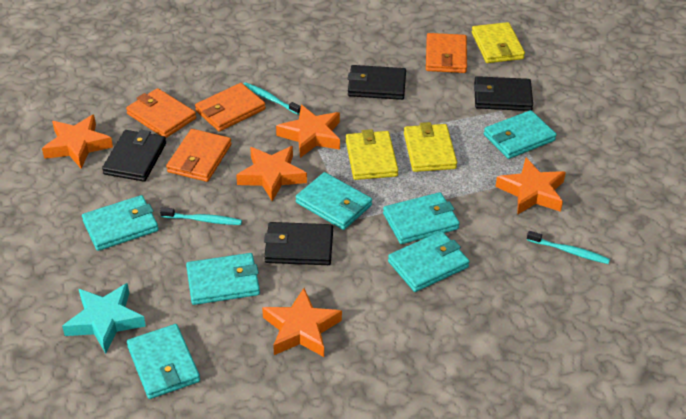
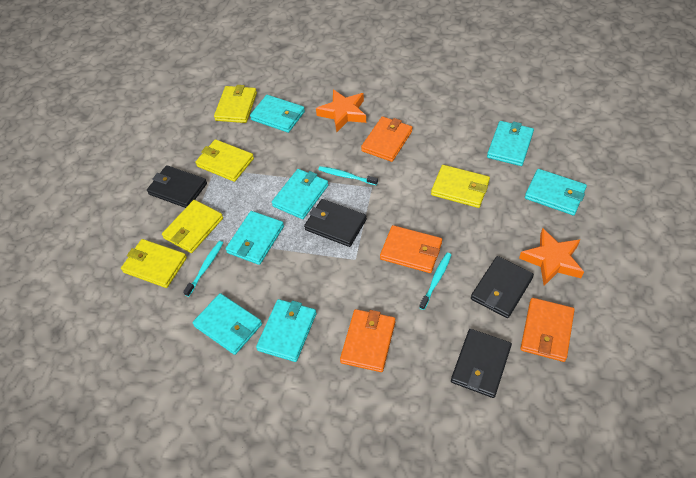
orange star: [42,115,113,169] [236,146,307,201] [262,288,342,357] [276,105,340,158] [495,158,566,215] = 5 -> [316,89,366,132] [519,228,584,286] = 2
turquoise star: [62,283,146,354] = 1 -> none = 0
yellow wallet: [346,129,398,180] [404,122,457,172] [472,22,525,63] = 3 -> [121,239,187,288] [162,200,223,253] [195,139,254,182] [214,85,257,123] [431,165,490,208] = 5

